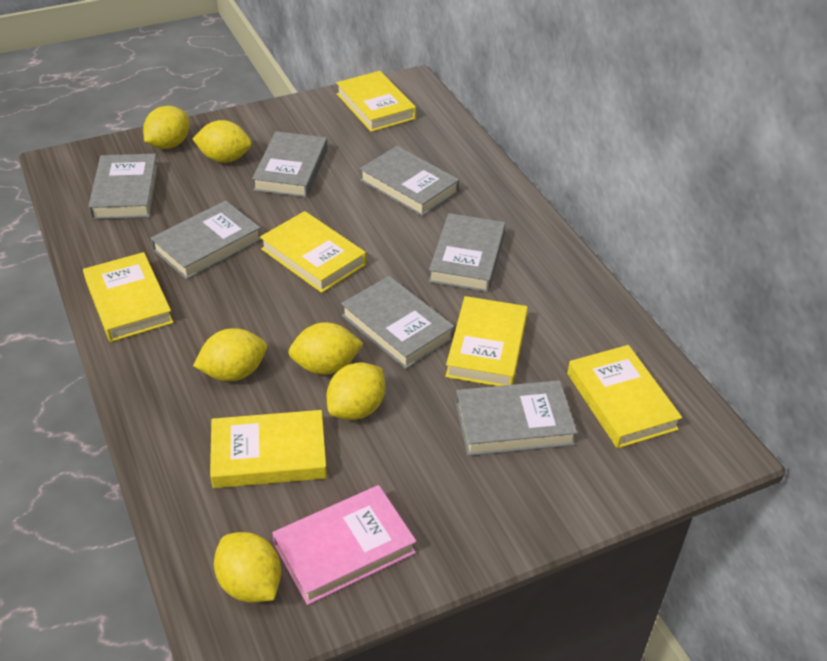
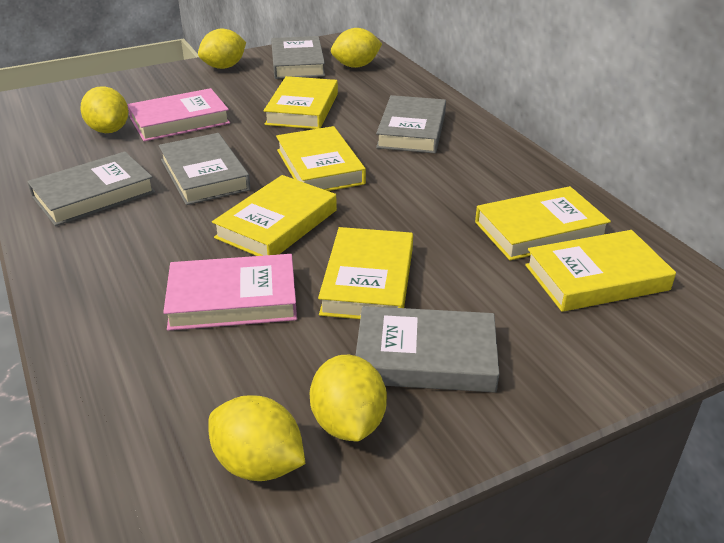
grey book: [88,154,158,220] [150,201,262,280] [252,131,328,198] [341,276,454,369] [360,146,459,216] [429,213,506,293] [456,380,577,456] = 7 -> [27,152,155,226] [159,133,251,205] [271,36,325,79] [355,306,499,392] [376,95,446,153] = 5
pink book: [272,485,416,605] = 1 -> [127,88,230,141] [163,254,297,331] = 2
yellow lemon: [143,106,189,149] [193,120,252,163] [193,328,267,381] [214,532,281,603] [288,322,364,375] [327,362,385,420] = 6 -> [80,86,128,133] [198,29,246,69] [208,395,305,481] [310,355,387,441] [331,28,382,68] = 5

